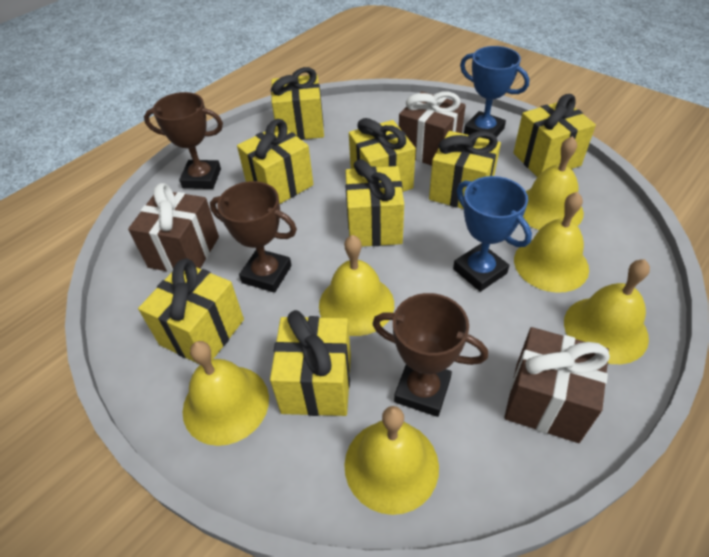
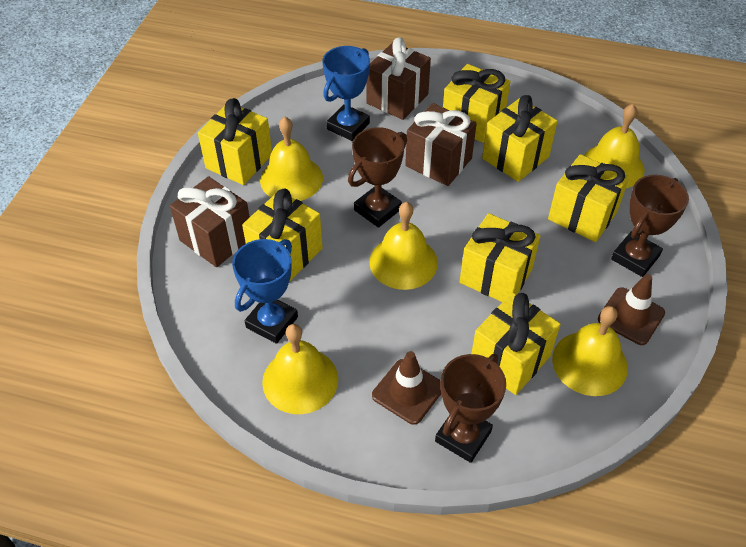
brown traffic cone: none = 0 -> [372,351,441,425] [598,274,665,345] = 2
yellow bell: [183,341,269,446] [319,235,394,336] [344,406,439,515] [514,192,589,293] [523,136,584,230] [564,259,650,364] = 6 -> [260,117,323,201] [262,324,338,414] [369,202,438,290] [552,306,628,396] [584,104,645,188] = 5
yellow gift: [138,258,244,364] [237,119,313,204] [270,310,351,416] [271,67,324,140] [345,159,404,247] [349,118,416,192] [429,131,501,209] [513,94,596,177] = 8 -> [198,98,272,185] [242,189,323,282] [443,64,511,143] [460,213,540,302] [471,292,561,395] [482,95,558,182] [548,154,630,242] = 7

